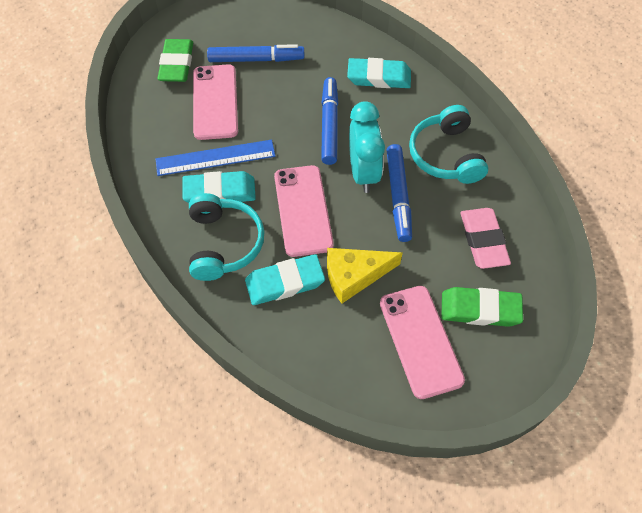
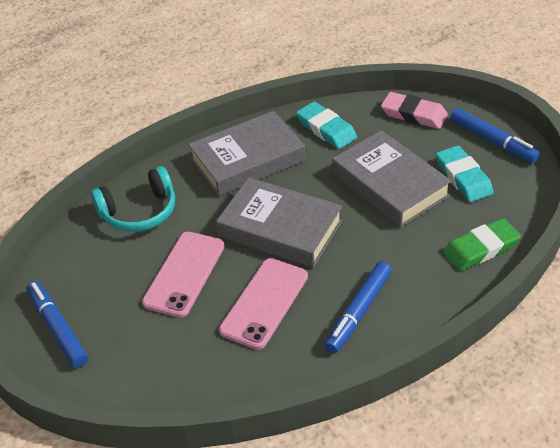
blue ruler: [156,140,275,176] = 1 -> none = 0
green eraser: [157,39,193,82] [441,287,523,327] = 2 -> [443,218,521,271] = 1
grey book: none = 0 -> [188,111,306,196] [216,177,342,268] [332,130,452,228] = 3
pink phone: [193,64,238,140] [274,165,334,257] [380,286,465,399] = 3 -> [142,232,225,318] [219,258,308,350] = 2
turquoise clock: [349,101,385,193] = 1 -> none = 0
turquoise eraser: [183,171,256,203] [245,254,325,305] [347,58,411,88] = 3 -> [296,102,357,149] [436,145,493,202] = 2
turquoise headphones: [189,193,265,281] [409,105,488,184] = 2 -> [91,166,175,232] = 1
yellow cheese: [327,248,403,304] = 1 -> none = 0

